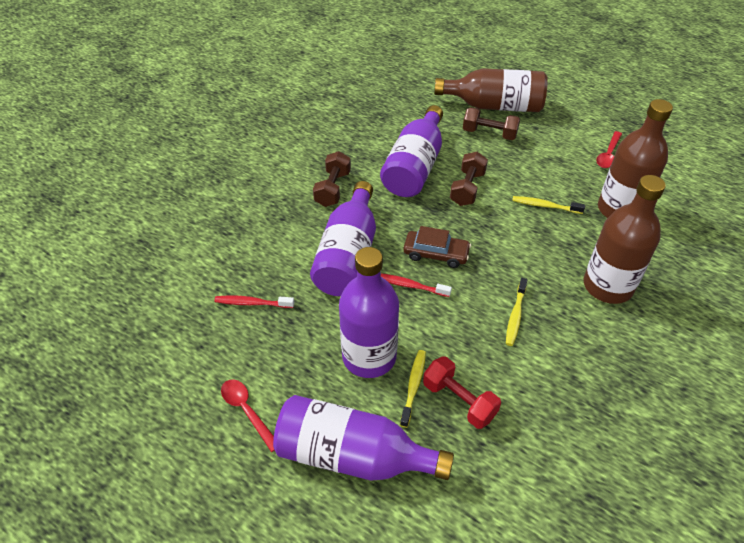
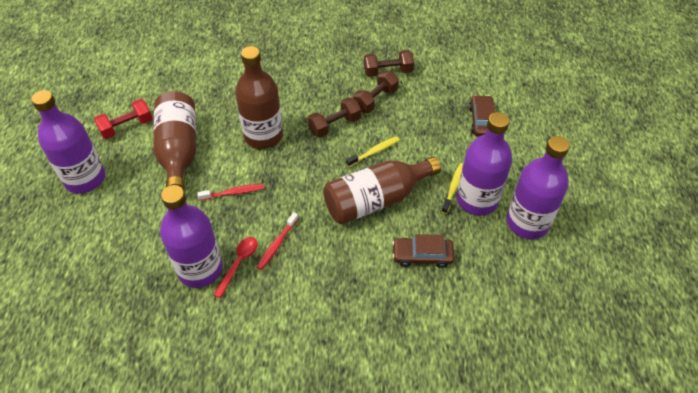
brown car: [403,226,471,268] = 1 -> [392,234,455,268] [469,95,495,136] = 2
red spoon: [221,380,275,452] [596,131,622,168] = 2 -> [213,237,258,298] = 1
yellow toothbrush: [400,350,426,428] [506,278,527,346] [512,196,585,214] = 3 -> [346,136,400,167] [441,163,463,214] = 2

